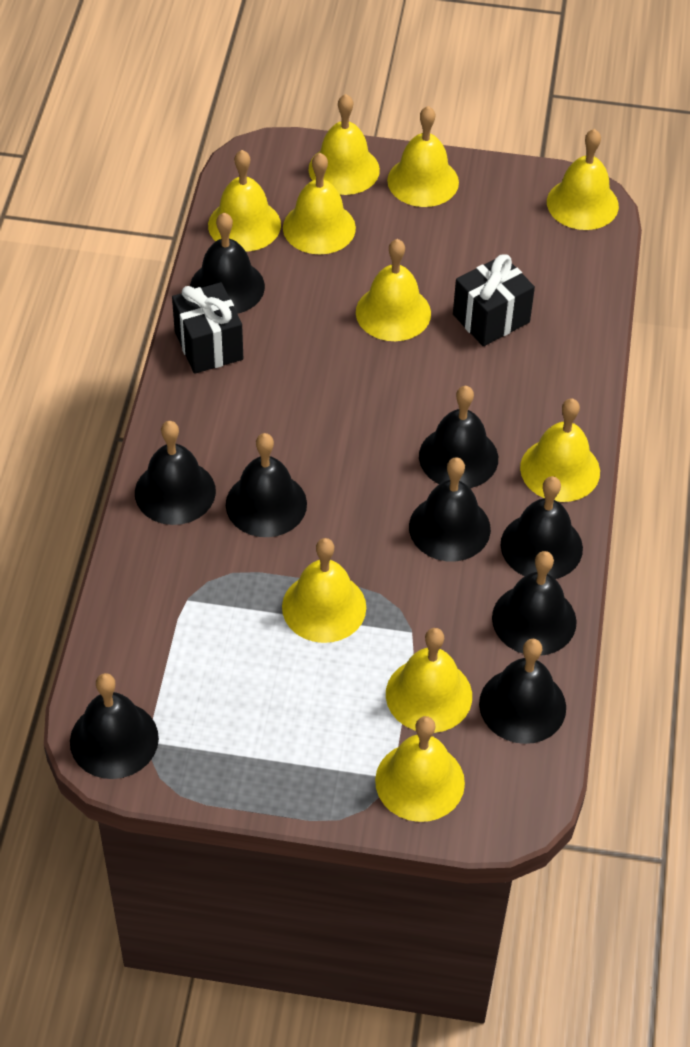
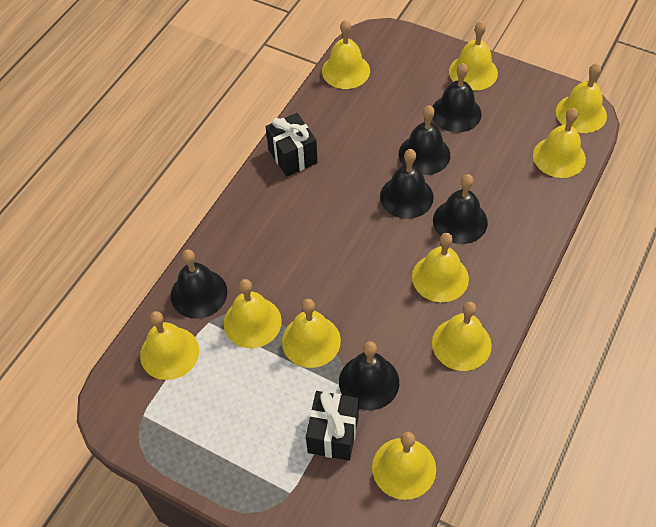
black bell: [70,673,159,779] [135,421,216,525] [190,213,265,314] [226,433,307,537] [409,457,491,561] [419,386,498,488] [479,639,566,744] [492,551,577,655] [500,476,583,579] = 9 -> [171,250,227,319] [339,341,399,410] [380,149,434,219] [399,105,450,175] [432,63,481,132] [433,174,488,244] = 6

